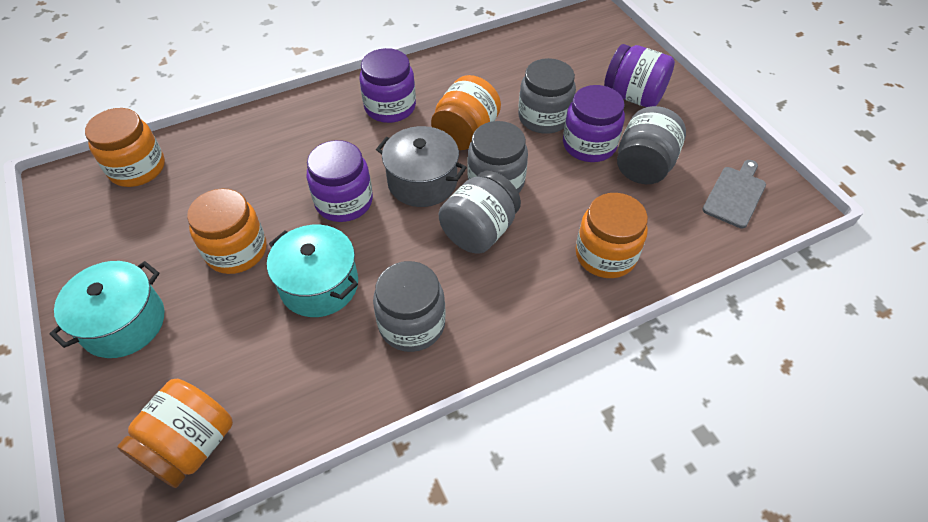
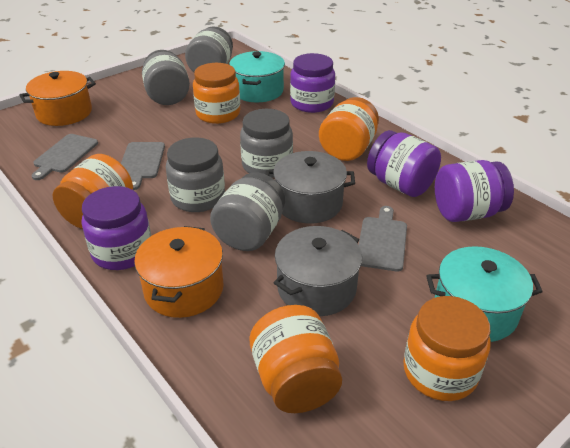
grey cutting board: [702,160,766,228] = 1 -> [32,134,98,180] [121,142,165,190] [359,206,407,272] = 3
grey pot: [376,126,467,207] = 1 -> [266,151,355,224] [274,226,362,316] = 2
orange pot: none = 0 -> [19,71,96,126] [134,226,224,318] = 2

